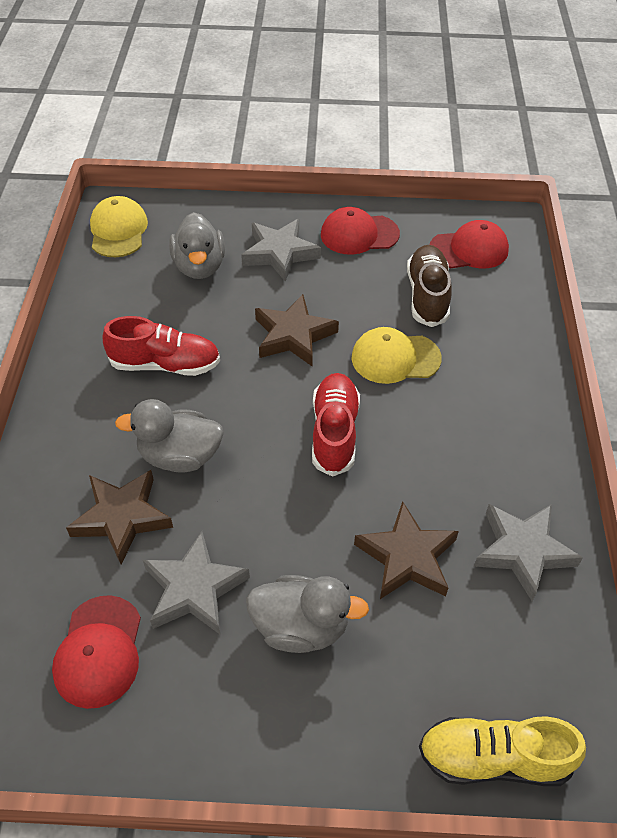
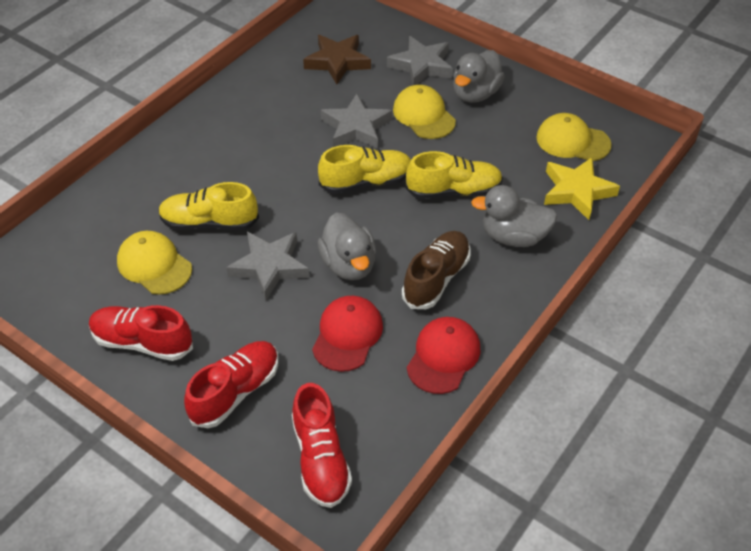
brown star: [66,470,173,565] [255,294,339,366] [354,501,459,599] = 3 -> [303,35,371,84] = 1
red cap: [52,595,141,709] [321,207,400,255] [430,220,509,269] = 3 -> [312,296,383,372] [407,317,480,394] = 2
red shoe: [103,316,220,376] [312,373,360,477] = 2 -> [89,305,193,361] [184,341,278,428] [292,383,352,508] = 3
yellow cap: [90,196,148,257] [352,327,442,384] = 2 -> [117,231,192,295] [393,85,456,139] [536,113,611,161] = 3
yellow shoe: [419,716,586,786] = 1 -> [158,182,259,230] [318,145,411,194] [405,151,503,199] = 3
yellow star: none = 0 -> [544,157,620,220] = 1

